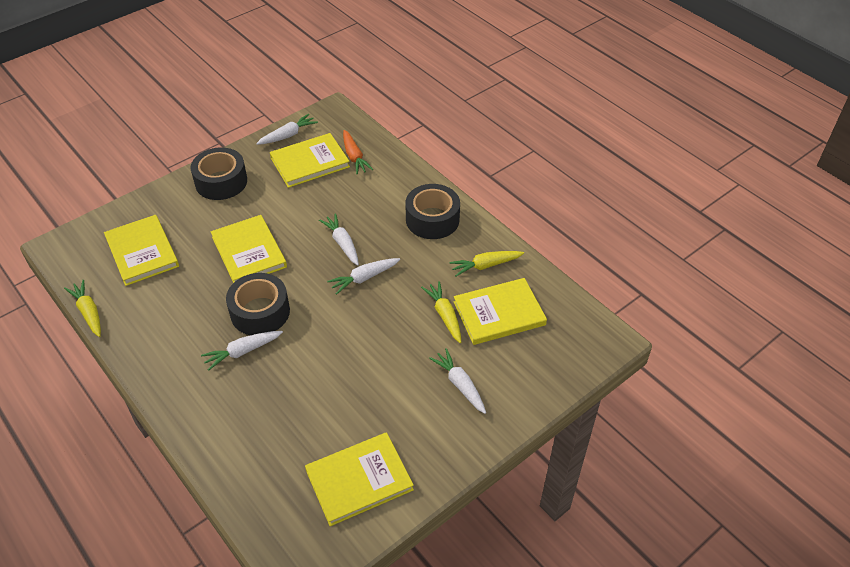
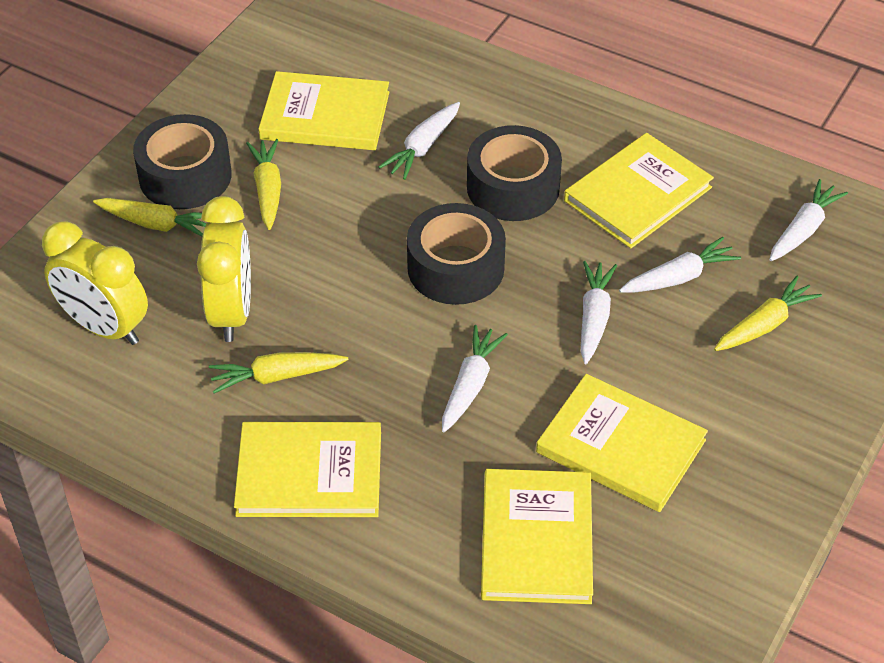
orange carrot: [343,130,374,175] = 1 -> none = 0
yellow carrot: [64,280,101,337] [421,281,461,343] [449,251,524,276] = 3 -> [93,198,207,237] [209,352,348,393] [246,139,281,230] [714,276,822,351] = 4
yellow clock: none = 0 -> [42,221,148,345] [197,196,251,342] = 2

